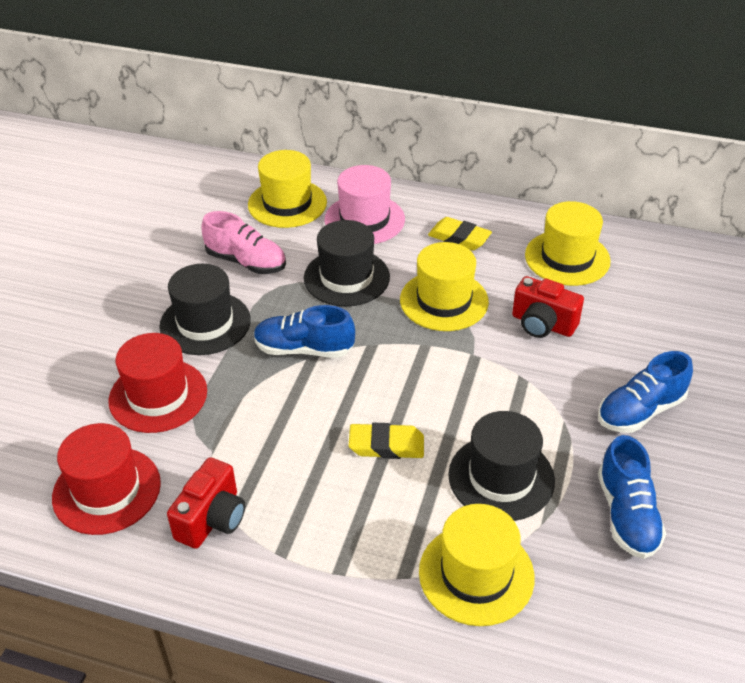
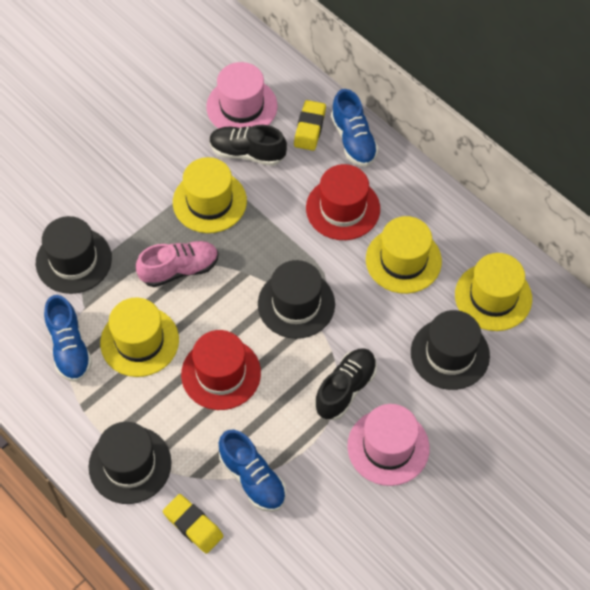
black hat: [159,264,251,355] [304,220,390,306] [448,411,555,521] = 3 -> [36,216,112,294] [89,422,171,504] [258,260,335,339] [411,310,490,390] = 4
black shoe: none = 0 -> [209,125,287,166] [315,348,377,420] = 2
pink hat: [325,165,405,244] = 1 -> [206,62,277,129] [347,404,430,486] = 2
red camera: [167,457,245,549] [512,276,584,338] = 2 -> none = 0

